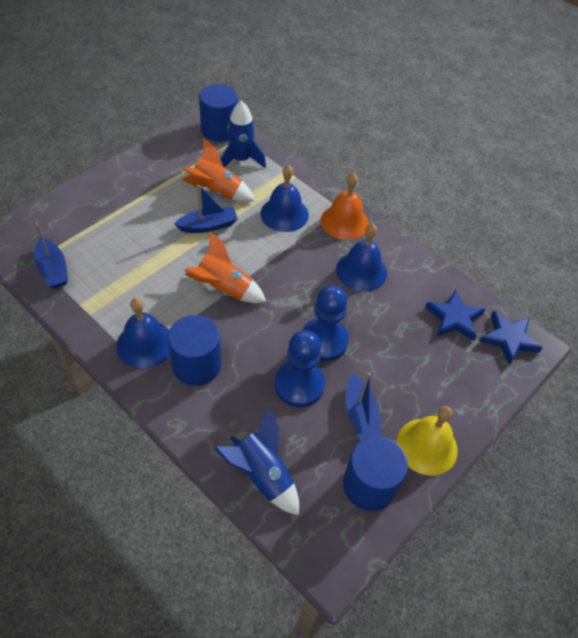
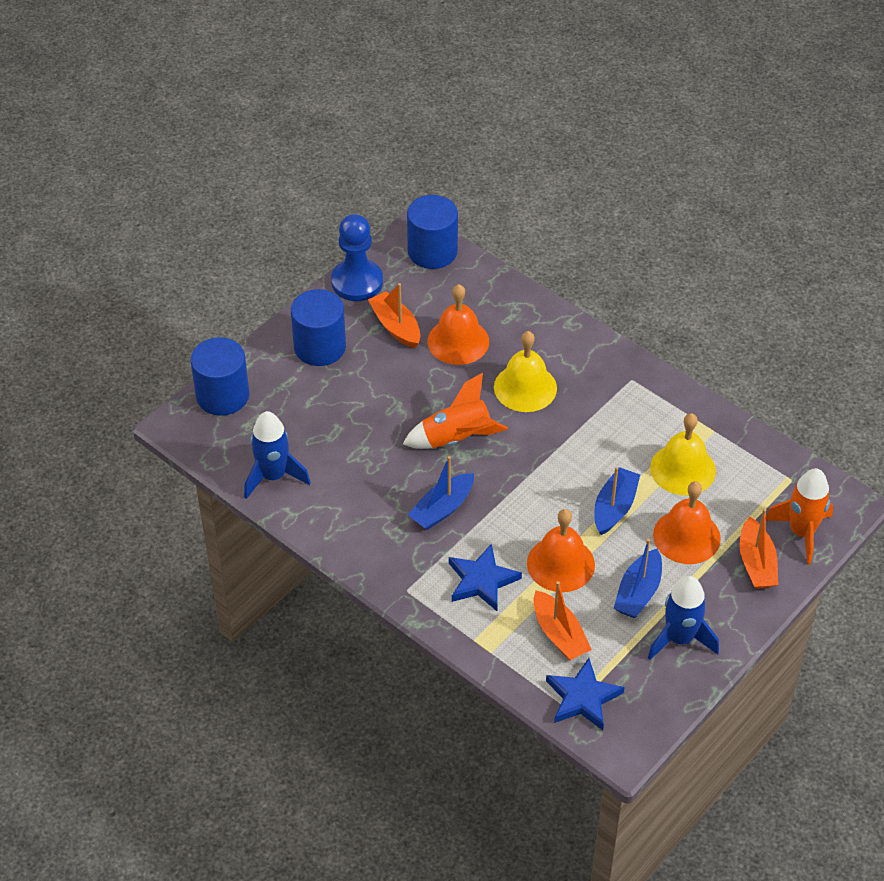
blue bell: [116,298,170,369] [260,164,309,232] [336,223,387,292] = 3 -> none = 0
blue pawn: [274,330,325,407] [303,285,349,361] = 2 -> [331,214,383,301] = 1
orange bell: [321,173,369,240] = 1 -> [427,284,489,365] [527,509,595,592] [653,481,721,564] = 3
orange boat: none = 0 -> [368,283,420,348] [533,581,592,661] [739,509,778,589] = 3
yellow bell: [397,406,458,476] = 1 -> [494,331,557,412] [650,413,716,495] = 2

